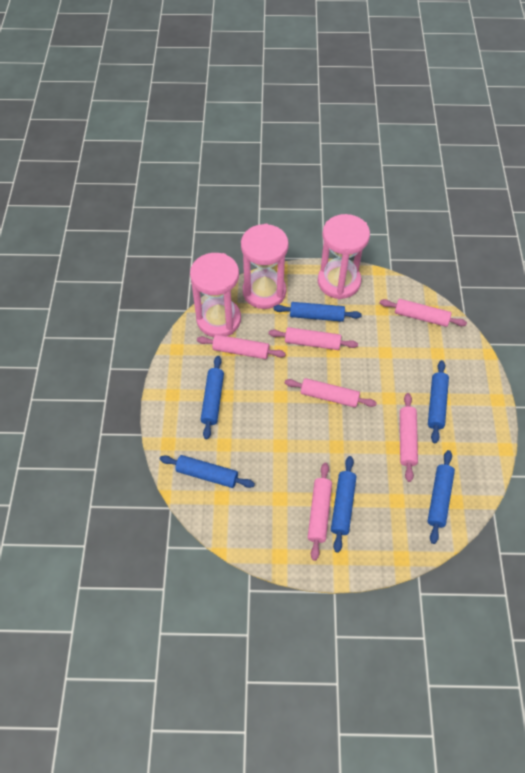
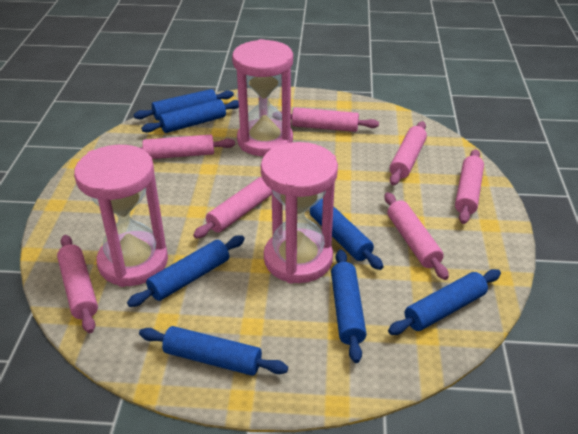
blue rolling pin: [159,455,255,488] [201,356,224,439] [274,302,362,322] [331,456,356,553] [427,450,455,544] [428,360,449,443] = 6 -> [127,235,245,307] [134,89,234,120] [139,326,288,376] [141,99,239,133] [310,198,383,270] [331,249,367,363] [388,269,501,335] = 7
pink rolling pin: [197,335,286,359] [269,327,358,350] [285,378,377,408] [308,463,332,561] [380,299,467,327] [400,393,418,482] = 6 -> [57,235,98,333] [138,135,235,159] [193,177,272,238] [280,107,379,132] [384,192,449,280] [390,121,427,185] [455,149,484,224] = 7

